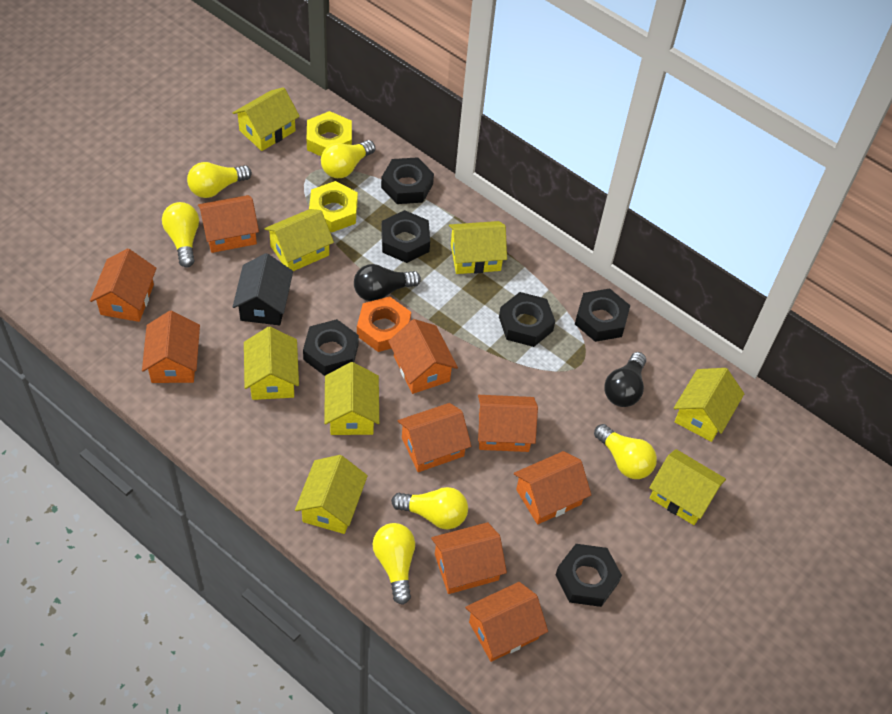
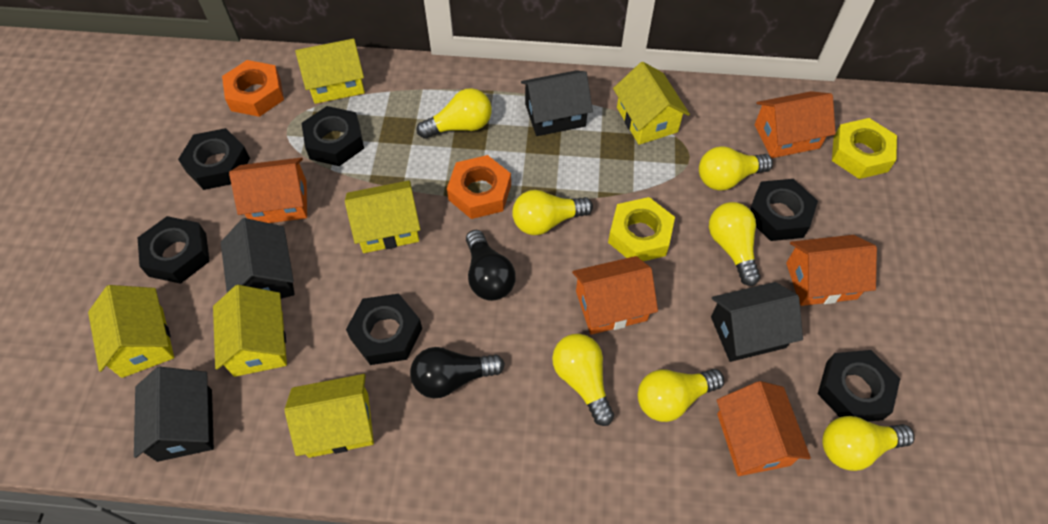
black house: [233,253,293,325] = 1 -> [134,367,214,462] [221,218,295,299] [521,70,593,136] [711,282,803,362] = 4
orange house: [90,249,157,322] [142,311,200,383] [198,195,259,253] [388,319,458,394] [398,403,471,472] [431,522,507,594] [465,582,548,662] [478,395,538,452] [514,451,591,524] = 9 -> [229,158,307,223] [572,256,658,335] [717,381,811,476] [755,91,836,158] [786,235,877,306] = 5
orange nut: [357,296,411,352] = 1 -> [222,60,284,117] [447,155,511,219] = 2
yellow house: [233,87,300,151] [244,327,299,400] [264,209,334,271] [295,455,368,534] [324,362,379,435] [449,221,507,274] [649,449,726,525] [674,368,744,442] = 8 -> [88,285,174,378] [213,285,287,377] [284,374,374,458] [295,39,365,104] [345,180,420,253] [613,62,690,145] = 6
yellow light bulb: [162,202,199,268] [187,162,252,198] [321,140,375,178] [373,523,415,605] [391,487,468,529] [594,424,657,479] = 6 -> [417,88,492,139] [512,190,593,235] [552,334,614,426] [638,369,724,422] [699,146,773,191] [709,202,761,286] [823,416,915,471] = 7

